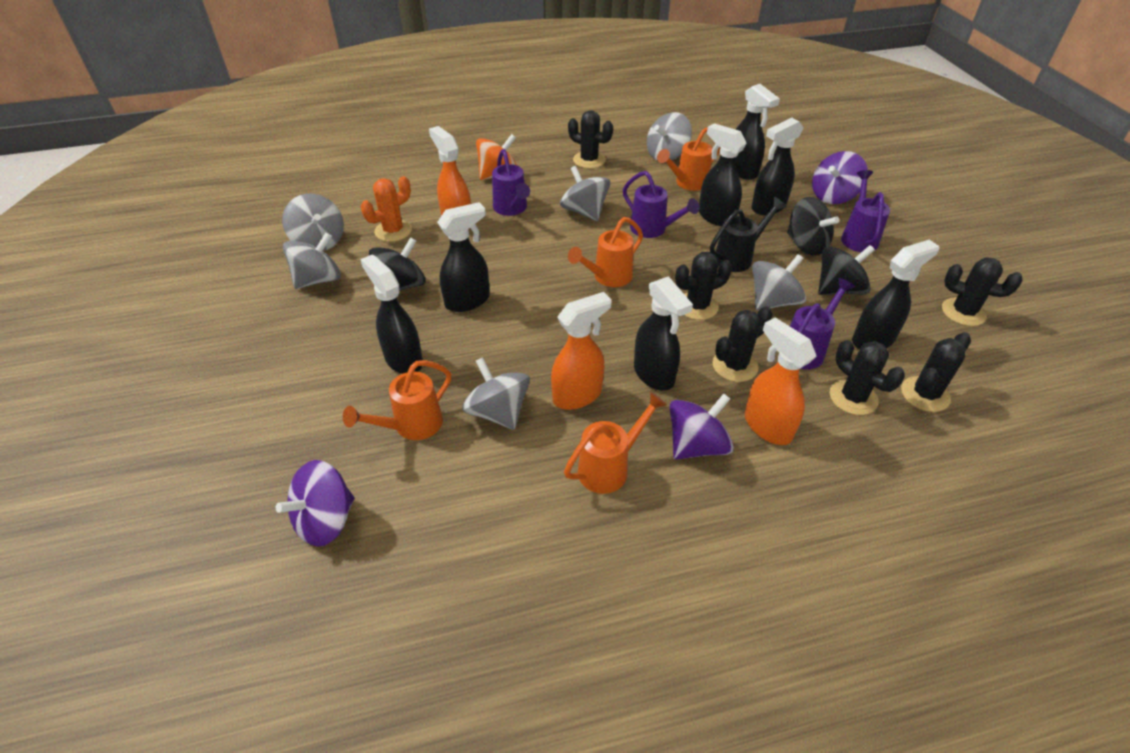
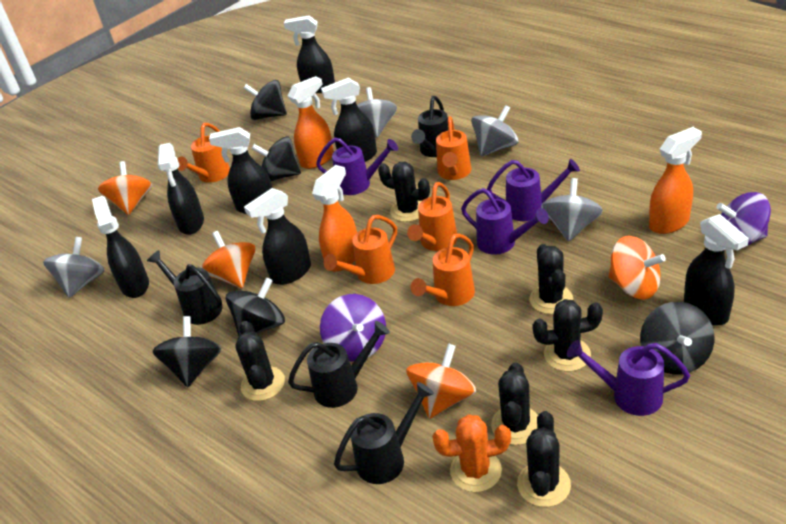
black spinning top: [369,237,426,291] [787,197,839,256] [818,245,875,295] = 3 -> [152,316,221,387] [226,278,285,336] [244,80,287,120] [251,136,301,181] [640,302,714,375] = 5
black watering can: [710,197,786,272] = 1 -> [147,250,222,325] [288,321,390,408] [334,382,434,484] [411,96,448,157] = 4
grey spinning top: [282,194,344,251] [283,233,341,289] [462,357,530,430] [560,166,610,221] [647,112,692,161] [752,254,806,311] = 6 -> [43,237,105,298] [357,87,397,138] [471,105,519,156] [541,178,603,242] = 4
orange spinning top: [476,134,516,180] = 1 -> [98,161,152,215] [200,231,256,288] [406,343,476,419] [608,236,666,300] = 4
orange watering can: [343,360,451,440] [564,392,667,494] [568,217,643,287] [657,127,720,191] = 4 -> [177,123,230,183] [324,215,397,284] [407,182,458,251] [411,233,475,306] [436,116,471,180] = 5
purple spinning top: [276,460,355,547] [669,394,734,460] [812,151,868,204] = 3 -> [320,294,386,362] [716,192,771,249] = 2

